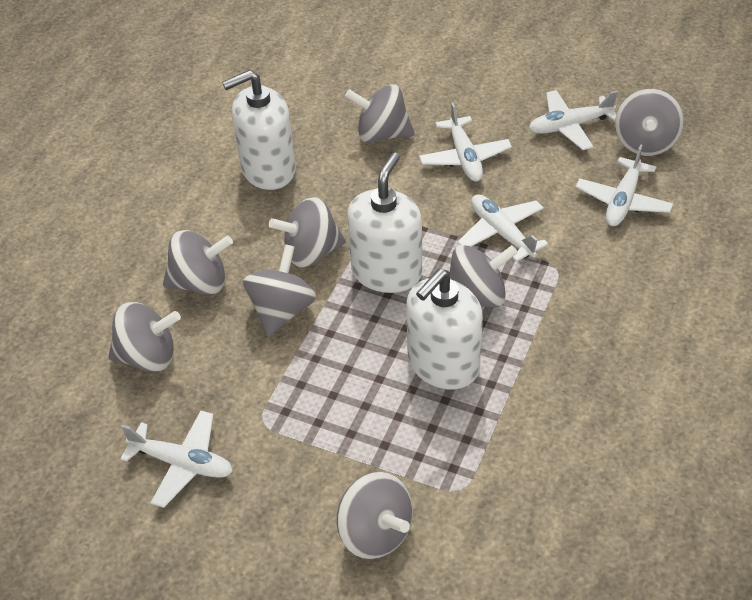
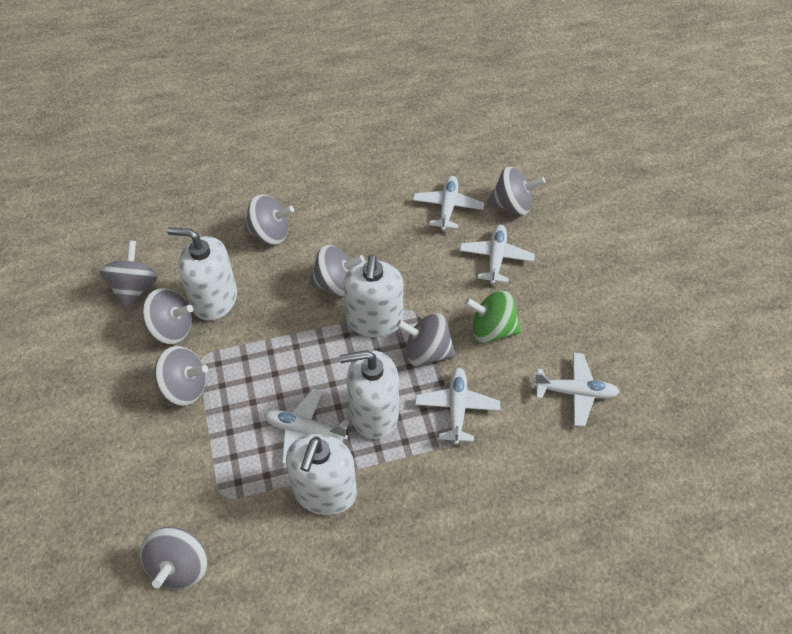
green spinning top: none = 0 -> [464,291,521,343] = 1
white soap dispenser: [222,70,296,190] [347,153,422,293] [406,269,483,389] = 3 -> [167,227,237,321] [286,434,357,515] [340,350,399,439] [343,254,403,337] = 4

